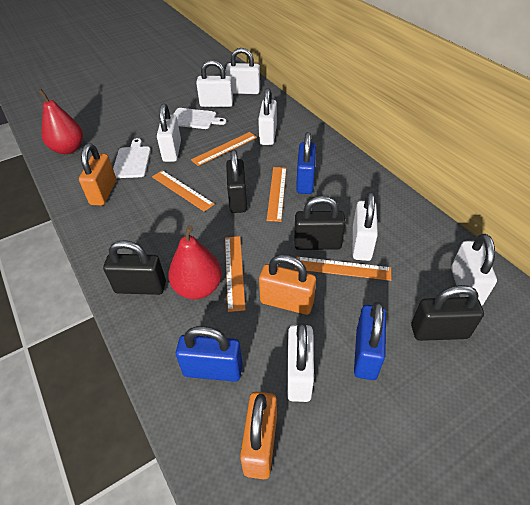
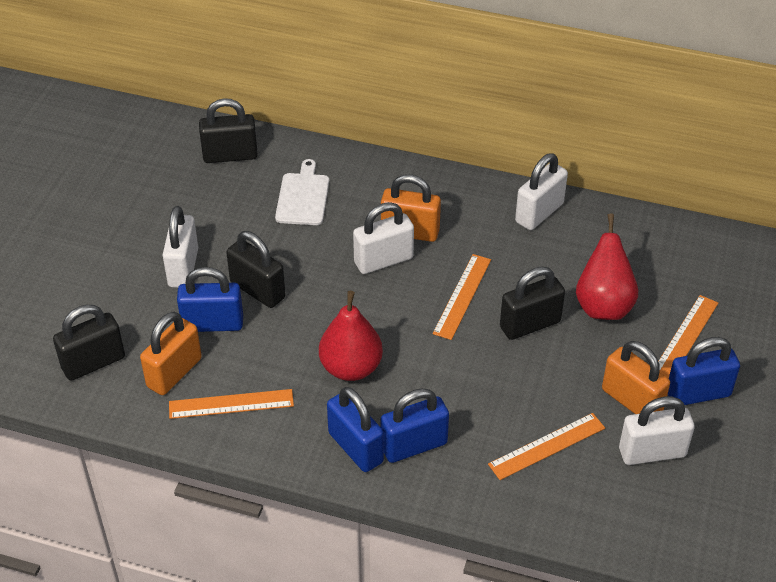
blue padlock: [176,326,243,382] [296,132,316,194] [354,302,386,380] = 3 -> [177,267,243,332] [327,387,384,472] [380,388,449,463] [668,337,740,405] = 4
orange ruler: [152,170,215,212] [191,132,257,166] [225,236,246,312] [267,167,286,222] [295,257,391,281] = 5 -> [169,389,294,419] [432,254,491,340] [488,413,605,480] [658,295,718,379] = 4
white cutting board: [113,138,151,178] [174,108,226,129] = 2 -> [275,159,329,225] = 1
white padlock: [157,104,181,162] [196,60,233,107] [226,48,260,94] [258,88,277,145] [287,323,314,402] [353,192,378,261] [451,234,497,306] = 7 -> [163,206,198,288] [353,202,414,274] [515,153,568,230] [619,396,695,465] = 4

